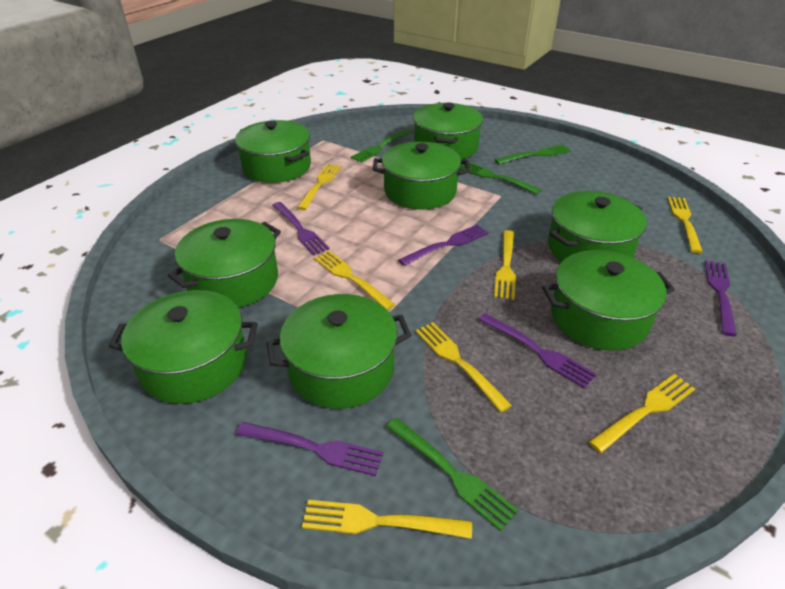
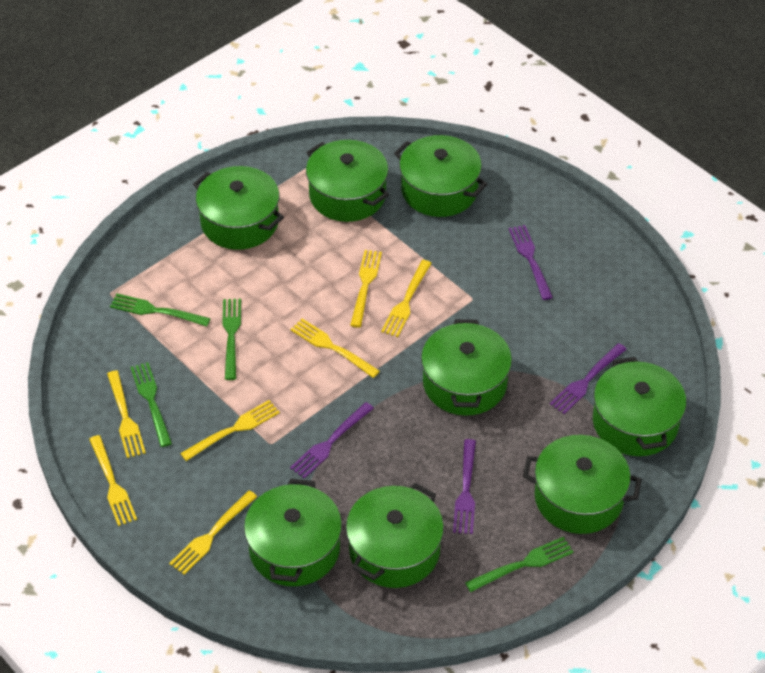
purple fork: [236,422,383,476] [272,202,330,255] [398,225,489,266] [478,313,596,388] [705,260,737,336] = 5 -> [290,402,374,479] [453,439,476,534] [509,225,553,300] [550,343,627,414] = 4

